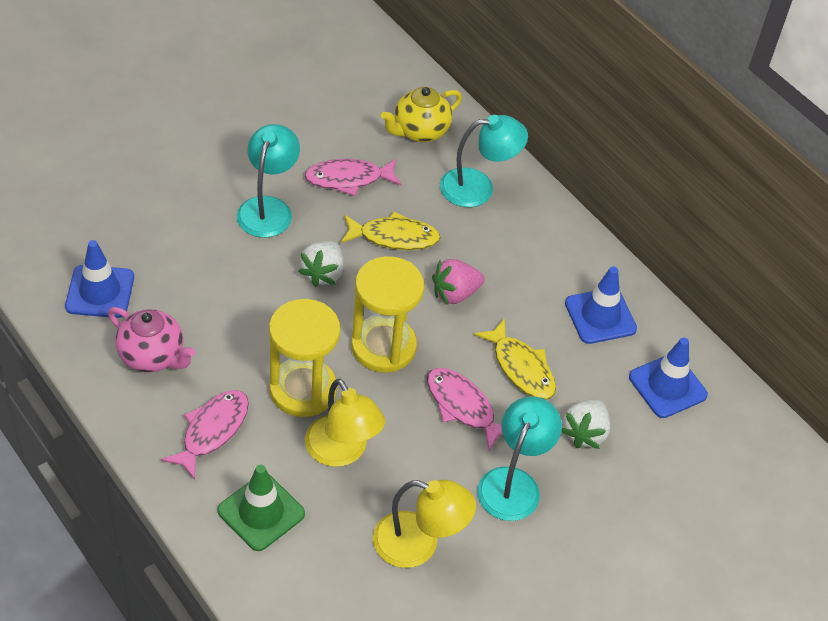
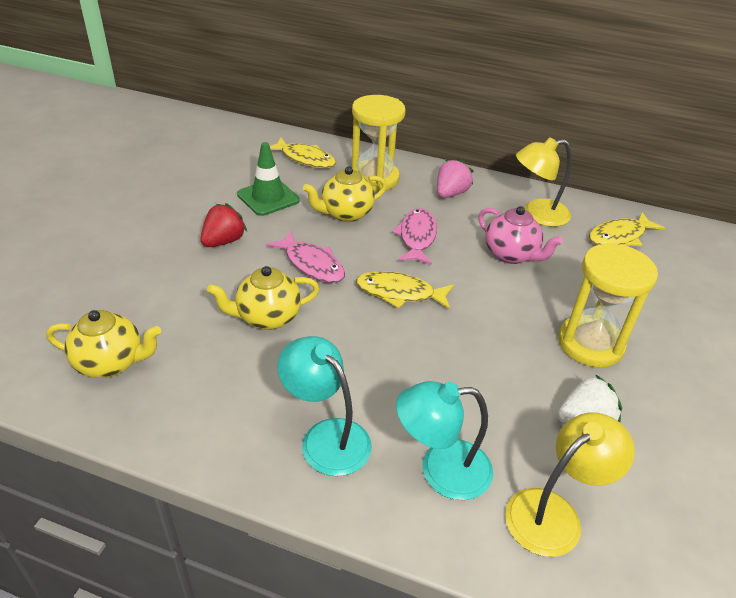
blue traffic cone: [65,240,134,318] [565,266,637,344] [629,337,708,418] = 3 -> none = 0
pink fish: [161,390,249,480] [305,159,402,196] [427,368,503,451] = 3 -> [266,231,345,283] [392,208,437,265] = 2
red strawberry: none = 0 -> [201,203,247,247] = 1
turquoise lamp: [237,124,300,238] [440,115,528,207] [477,396,562,521] = 3 -> [277,336,372,476] [396,381,493,500] = 2
white strawberry: [298,241,344,287] [562,400,611,449] = 2 -> [558,374,622,424] = 1
yellow fish: [341,211,441,250] [474,318,556,400] = 2 -> [270,137,336,168] [356,271,454,310] [589,212,665,246] = 3
yellow teapot: [381,87,462,142] = 1 -> [46,310,161,378] [207,266,319,330] [303,166,387,222] = 3

